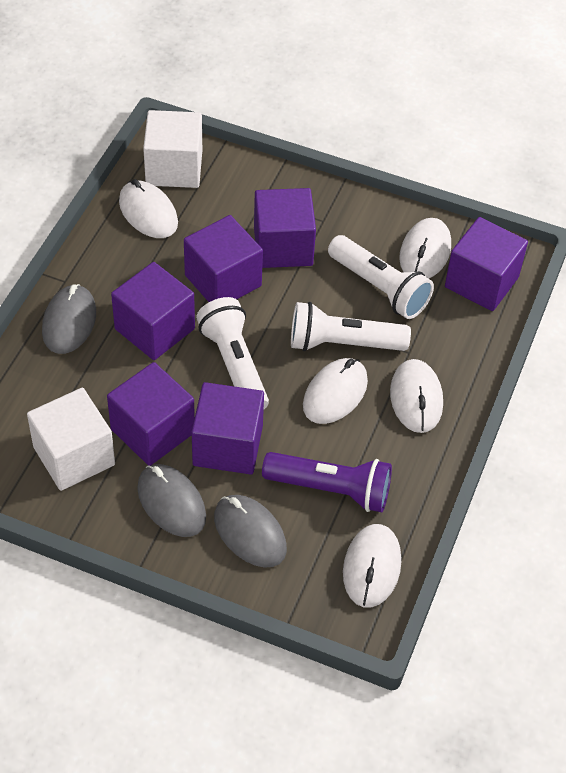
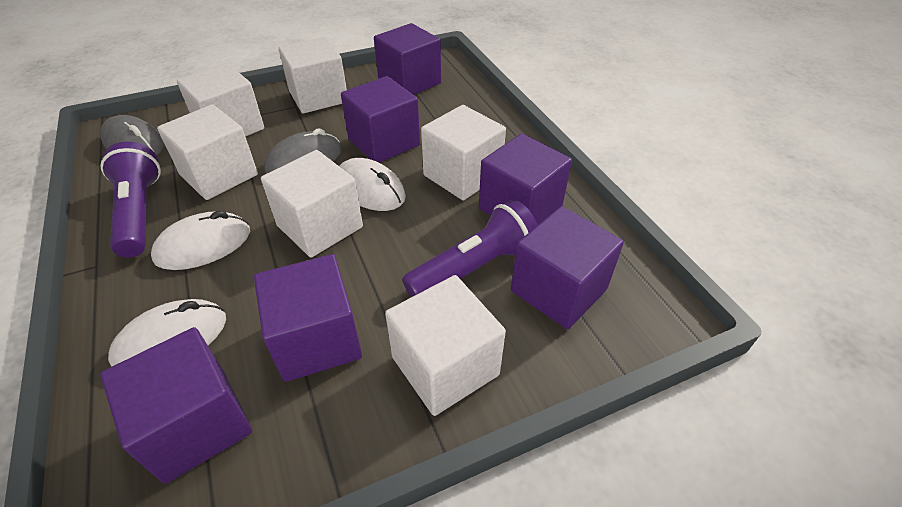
grey mouse: [42,284,96,354] [137,464,206,537] [214,495,287,568] = 3 -> [100,115,164,155] [264,128,342,174] = 2
purple flashlight: [262,452,392,512] = 1 -> [100,142,161,258] [402,200,538,297] = 2
white cube: [27,388,115,491] [143,110,202,188] = 2 -> [157,104,258,200] [177,63,265,137] [261,150,363,258] [278,37,347,114] [385,275,506,416] [421,105,506,201] = 6
white flashlight: [196,297,269,409] [291,302,411,351] [328,235,434,319] = 3 -> none = 0
white mouse: [119,179,178,238] [303,358,368,424] [343,524,401,608] [390,359,443,433] [399,218,451,279] = 5 -> [108,299,226,367] [151,211,250,270] [339,158,406,211] = 3

